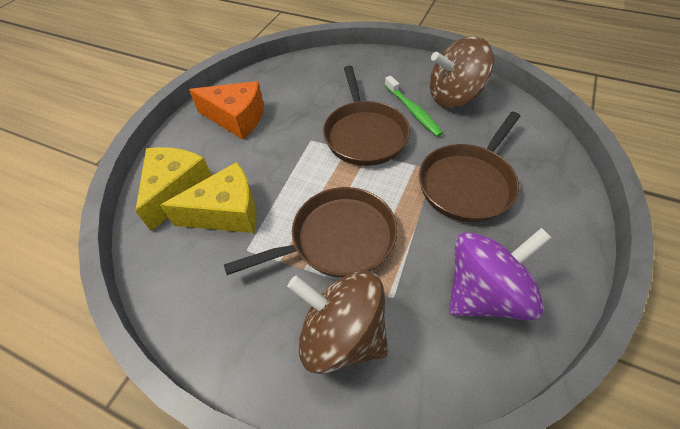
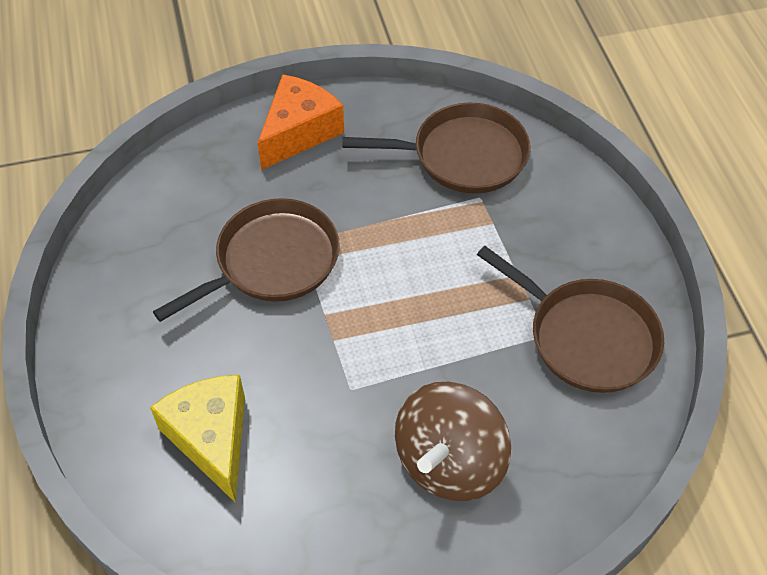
brown spinning top: [287,271,388,374] [430,37,494,108] = 2 -> [395,382,511,501] = 1
green toothbrush: [385,76,443,137] = 1 -> none = 0
purple spinning top: [449,228,552,321] = 1 -> none = 0
yellow cheese: [135,147,212,231] [160,162,257,233] = 2 -> [150,375,245,503] = 1

